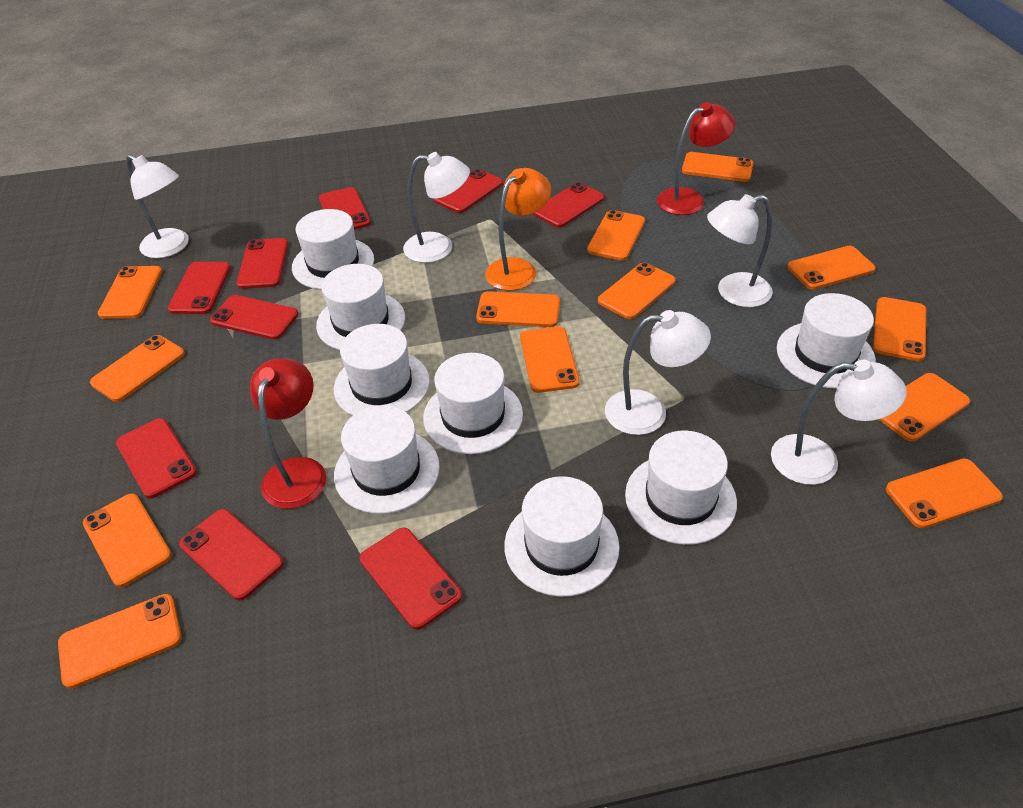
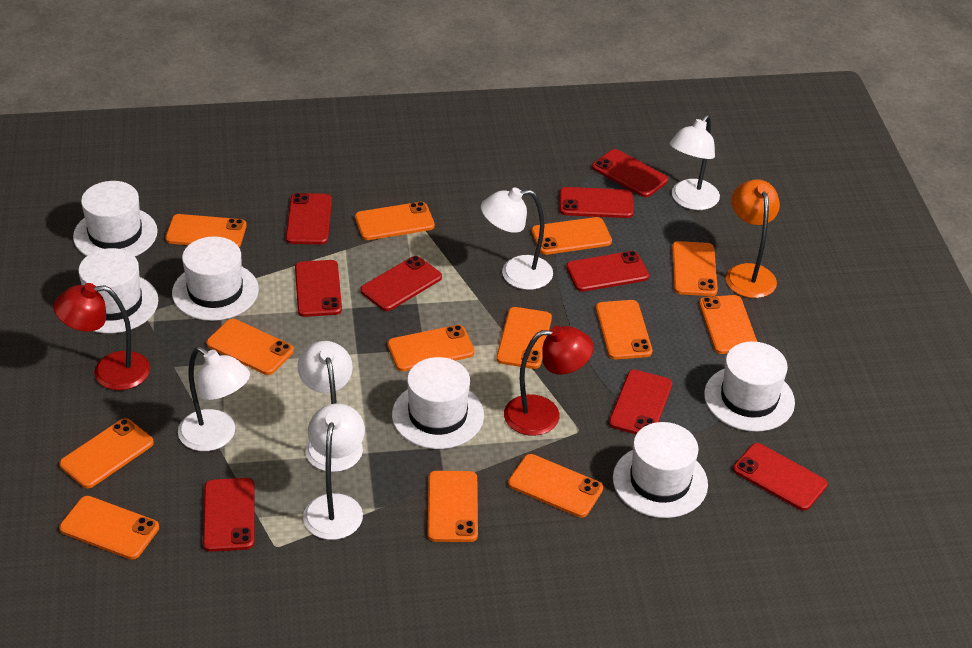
white hat: [292,209,374,290] [316,264,405,350] [334,324,430,416] [334,405,440,514] [423,353,523,454] [504,476,620,597] [625,431,737,545] [777,293,876,389] = 8 -> [73,181,158,256] [78,248,158,333] [172,236,259,321] [392,357,484,449] [613,422,708,518] [704,341,795,432] = 6

